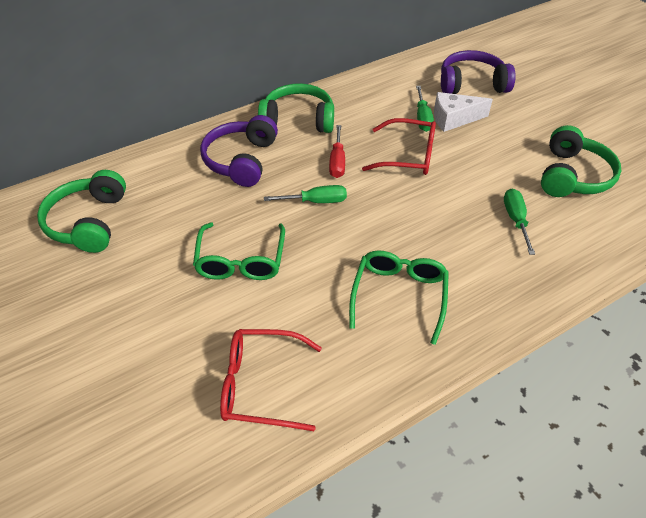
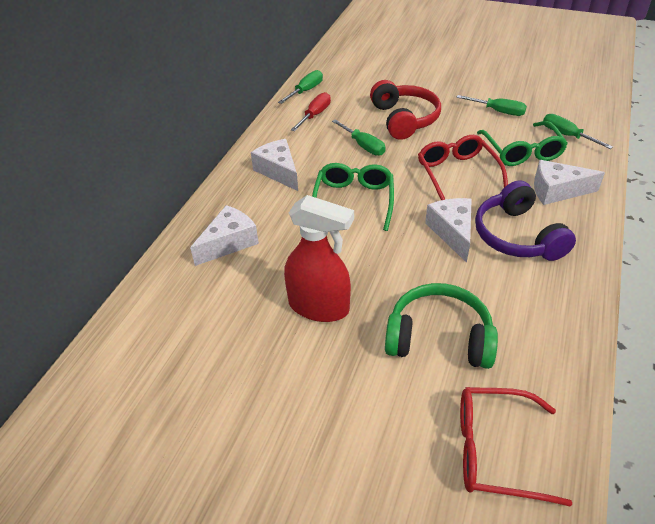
green headphones: [37,170,126,253] [258,83,334,133] [541,125,622,197] = 3 -> [385,283,498,369] = 1
green screwdriver: [264,185,347,203] [416,86,434,132] [504,189,535,255] = 3 -> [278,70,323,104] [332,119,386,156] [456,95,527,116] [543,114,613,149] = 4
purple headphones: [200,115,278,187] [441,50,516,94] = 2 -> [475,180,576,261] = 1
red headphones: none = 0 -> [370,80,441,140] = 1
red spray bottle: none = 0 -> [284,195,354,322] = 1
white cheese: [434,92,493,132] = 1 -> [190,205,259,266] [251,139,298,191] [425,198,472,263] [534,160,605,205] = 4

